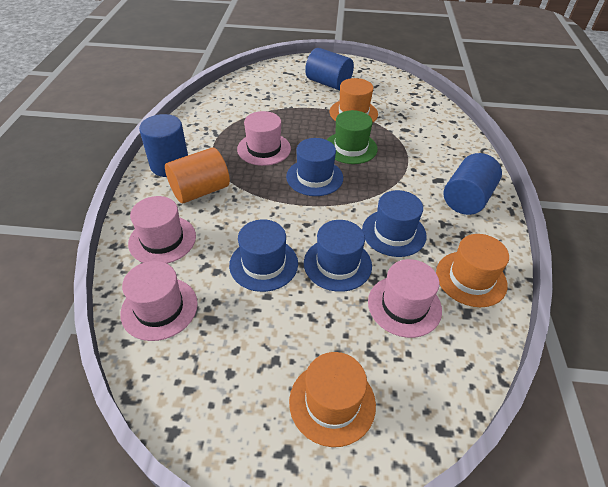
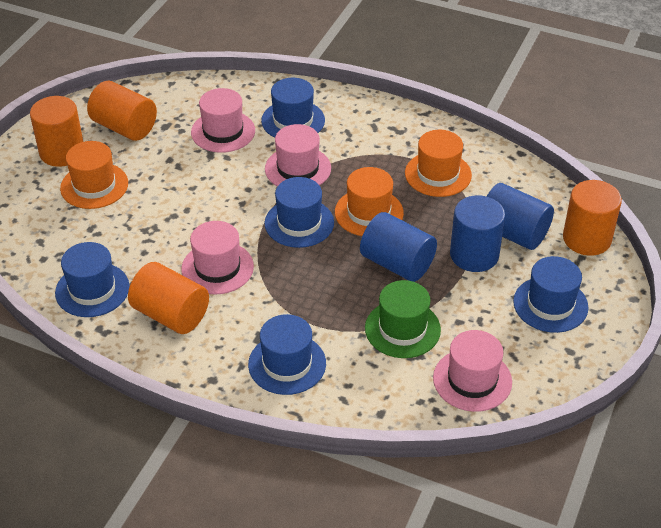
blue hat: [229,219,298,292] [286,138,343,196] [304,220,372,292] [362,190,427,257] = 4 -> [55,242,129,317] [248,314,326,395] [261,78,325,138] [265,177,334,248] [513,256,589,333] = 5
orange cylinder: [165,147,230,203] = 1 -> [30,96,83,167] [87,81,157,141] [128,262,209,334] [563,180,622,256] = 4

